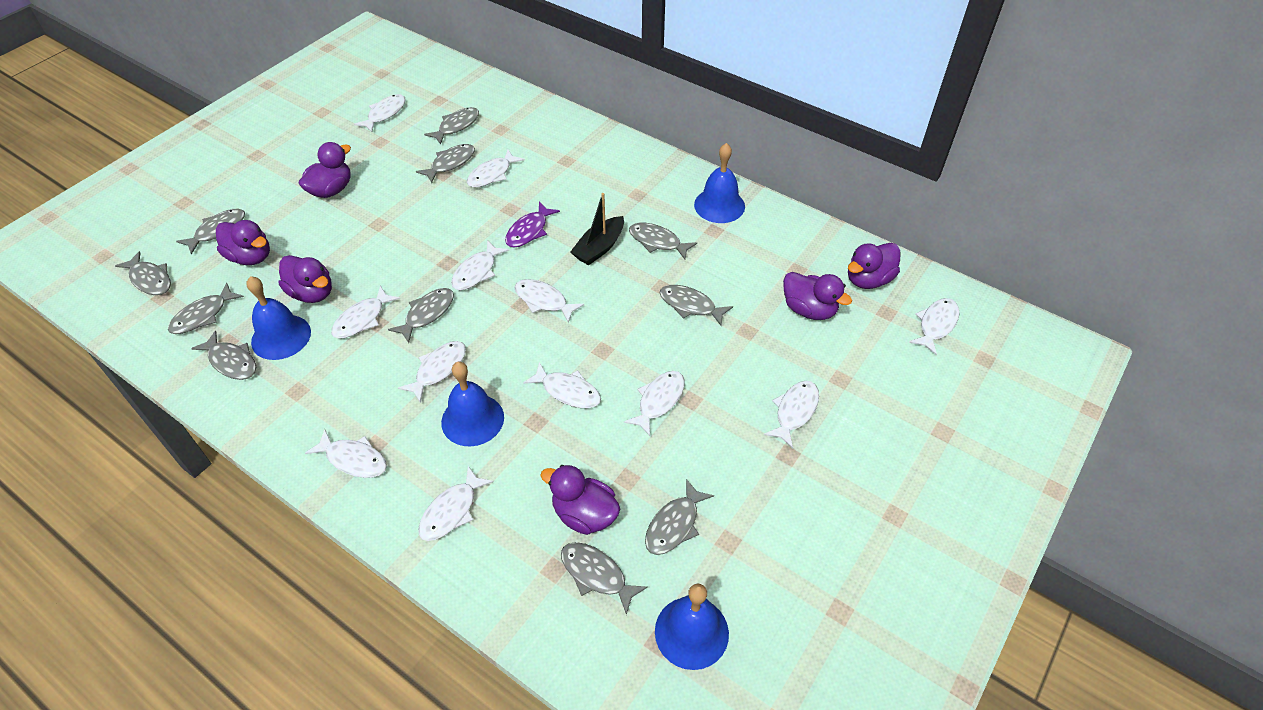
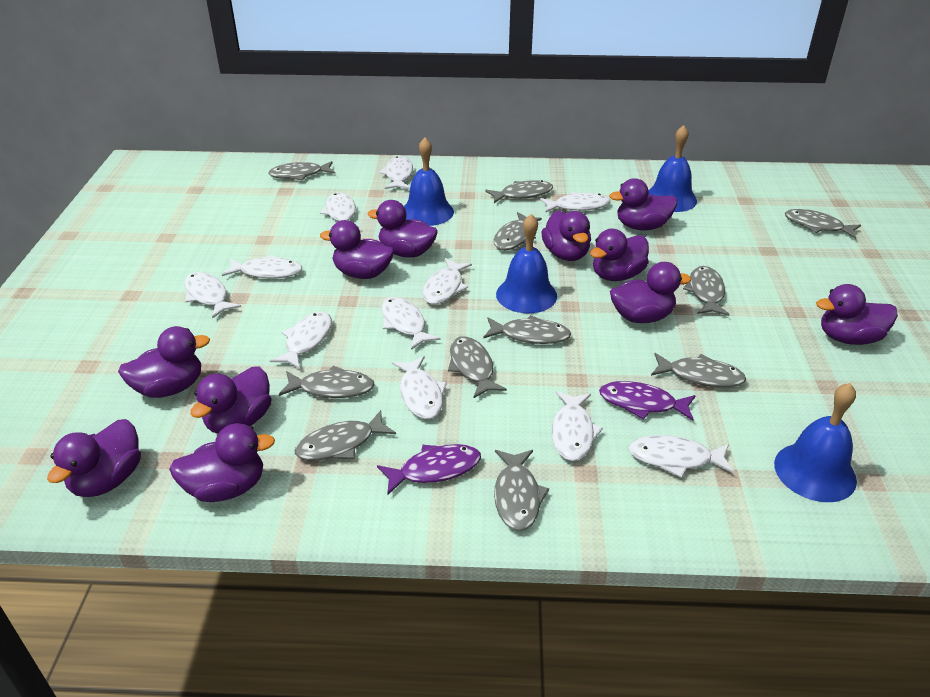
black boat: [571,193,624,265] = 1 -> none = 0
purple duck: [216,220,270,265] [279,255,332,303] [299,142,351,198] [540,465,620,535] [783,272,852,320] [848,243,900,289] = 6 -> [47,419,141,497] [118,326,210,398] [169,423,275,502] [190,366,272,434] [320,220,394,279] [368,200,438,258] [541,210,591,261] [590,229,649,281] [609,178,677,230] [610,262,691,323] [816,284,898,345] = 11
purple fish: [505,202,560,248] = 1 -> [377,444,481,495] [599,381,696,421] = 2
white fish: [305,429,387,478] [331,286,400,339] [354,94,406,132] [398,341,466,403] [418,466,494,541] [451,240,509,290] [467,150,525,187] [515,279,584,323] [523,362,601,408] [624,371,685,436] [764,381,819,448] [909,298,960,355] = 12 -> [184,272,241,319] [222,255,302,278] [270,312,332,369] [320,192,359,228] [379,156,413,189] [381,297,440,350] [392,356,447,419] [422,258,472,304] [540,192,610,213] [551,391,603,461] [628,435,734,478] = 11

